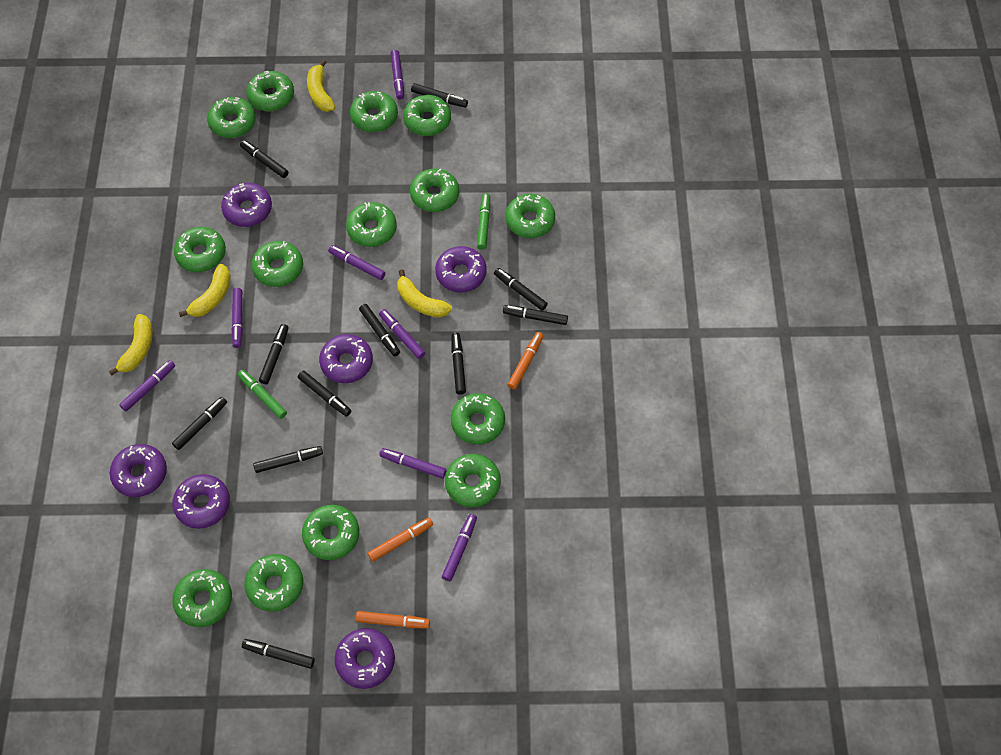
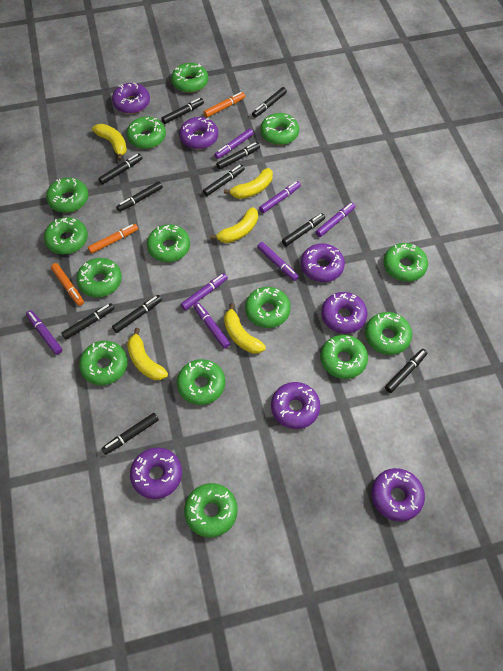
green marker: [237,370,287,419] [477,194,490,250] = 2 -> none = 0
purple donut: [110,444,167,497] [172,474,230,529] [221,183,272,227] [319,334,373,383] [335,628,395,689] [435,246,487,292] = 6 -> [112,83,150,114] [130,448,182,499] [179,117,218,149] [271,382,320,429] [301,243,345,282] [321,292,367,334] [371,468,425,522] = 7
yellow banana: [109,314,153,376] [179,264,231,317] [307,60,335,112] [397,269,452,318] = 4 -> [92,124,127,161] [127,328,168,380] [210,207,258,243] [224,168,273,199] [224,303,266,354] = 5

